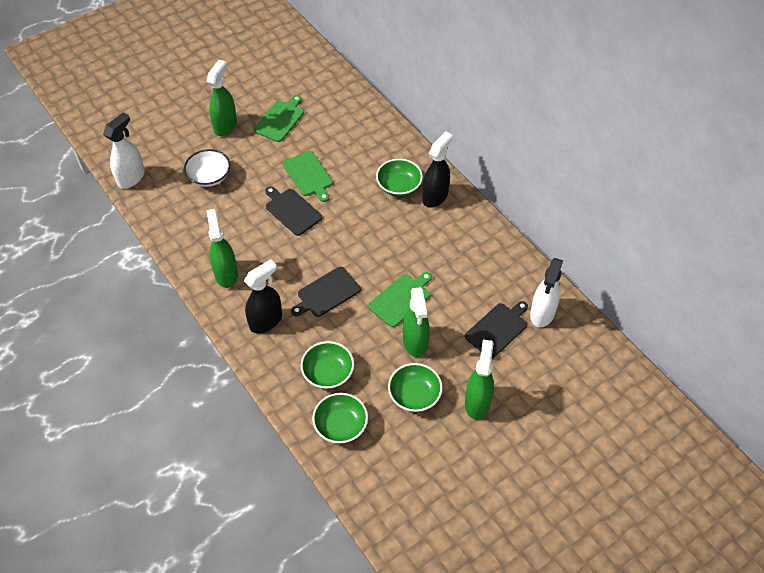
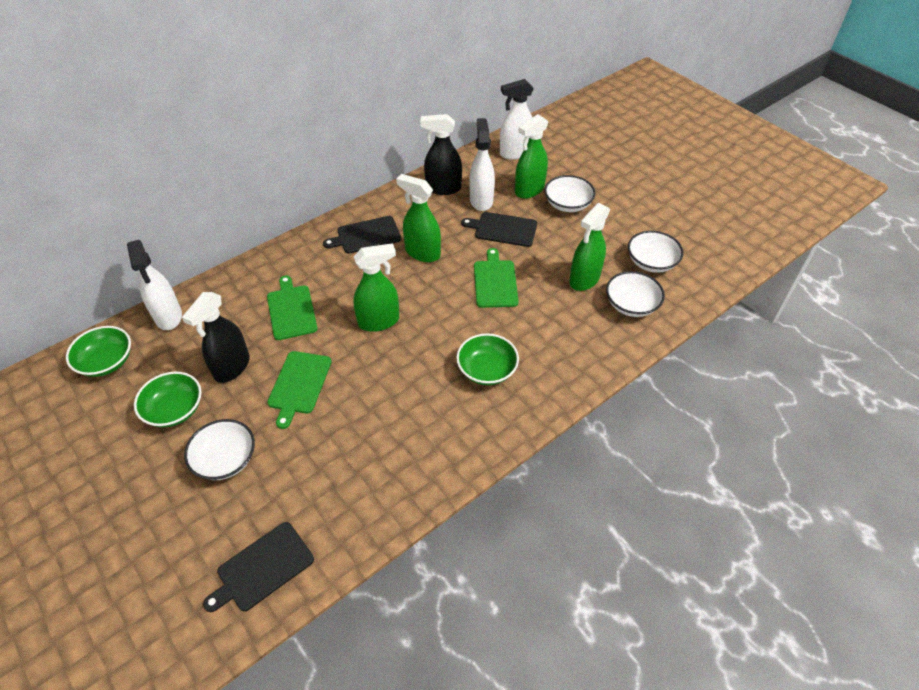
green bowl: [301,341,354,389] [312,393,368,443] [376,159,423,196] [388,363,443,412] = 4 -> [66,326,131,377] [134,372,202,427] [456,333,519,385] = 3
white bowl: [184,149,230,187] = 1 -> [184,419,255,480] [545,175,595,212] [606,271,665,317] [628,231,684,273] = 4
white spray bottle: [103,112,145,189] [530,258,563,327] = 2 -> [127,240,182,330] [470,118,495,211] [500,79,534,160] = 3

